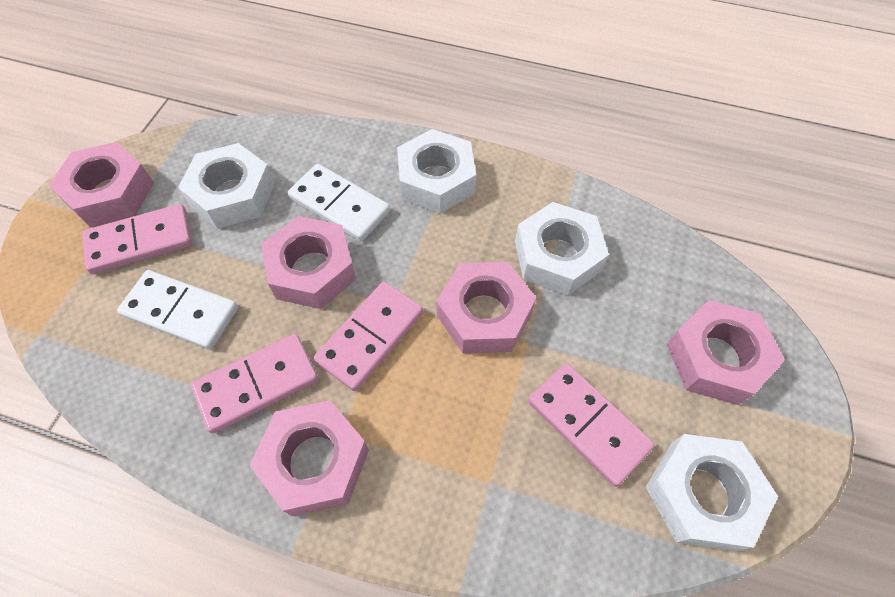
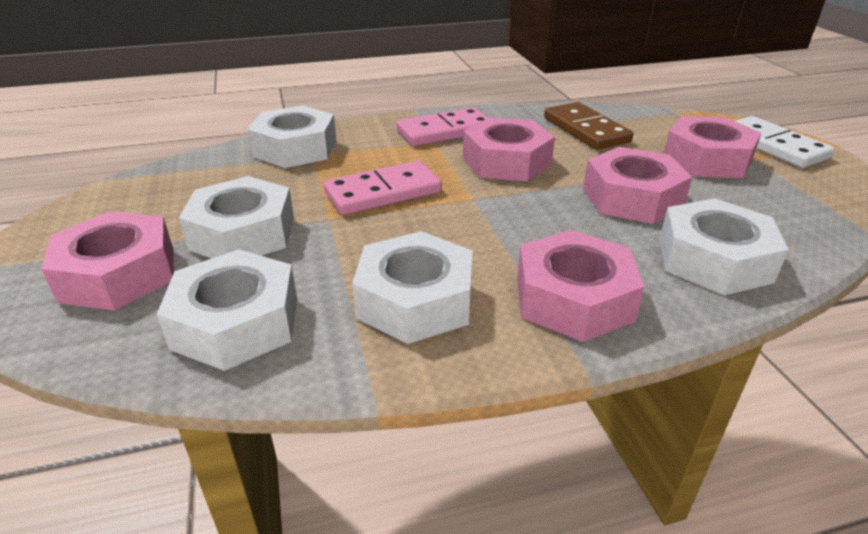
brown domino: none = 0 -> [544,102,633,150] = 1
pink domino: [82,204,192,274] [191,334,318,434] [313,282,423,391] [528,363,655,487] = 4 -> [324,161,442,215] [396,107,488,146] = 2
white domino: [117,270,238,350] [288,164,390,241] = 2 -> [735,116,835,168] = 1
white nut: [178,143,275,229] [397,129,476,214] [515,202,609,296] [646,434,778,551] = 4 -> [157,249,297,371] [179,176,294,258] [248,105,337,168] [352,231,473,344] [659,198,789,295] = 5

